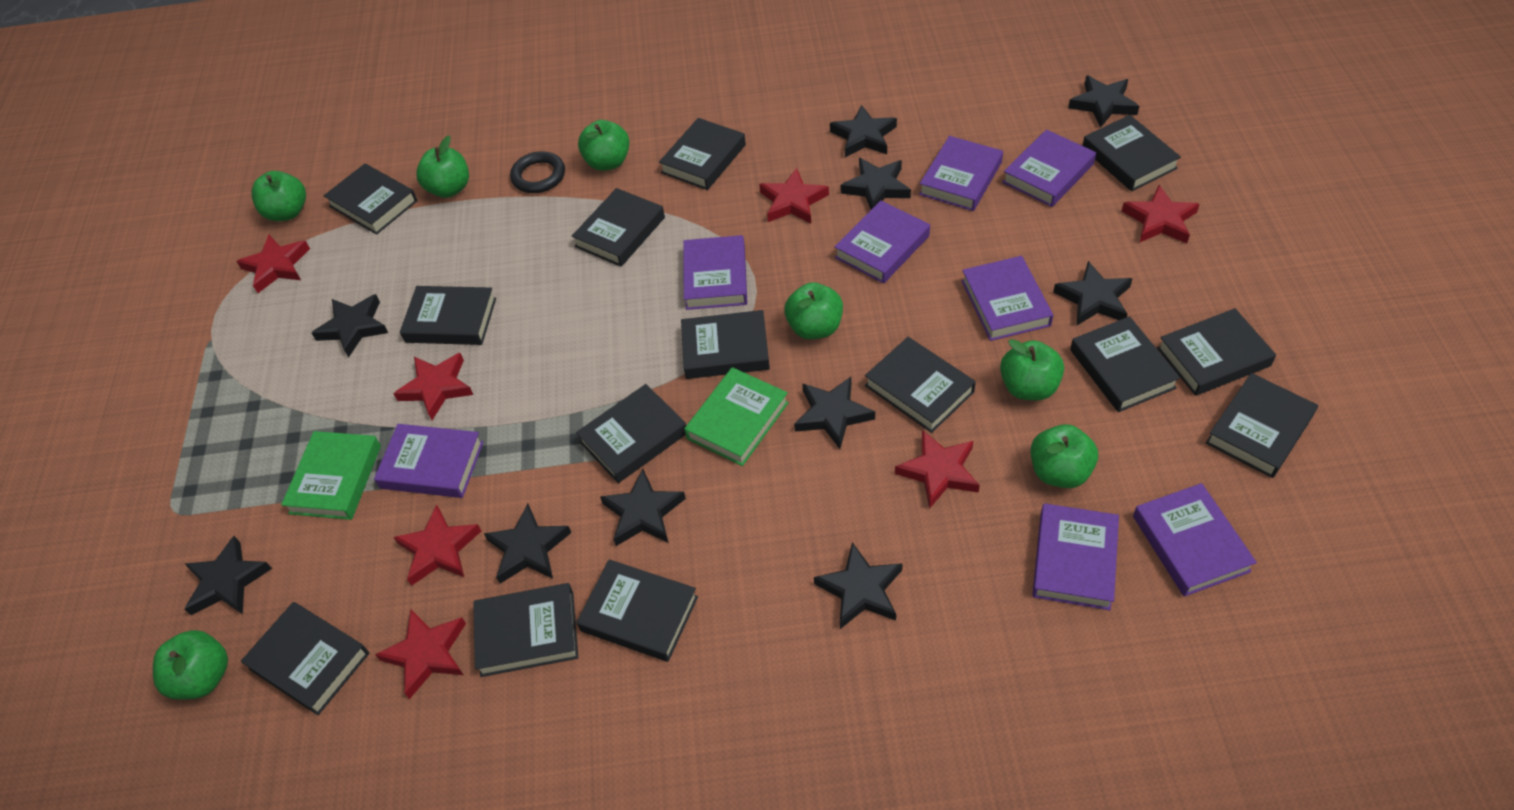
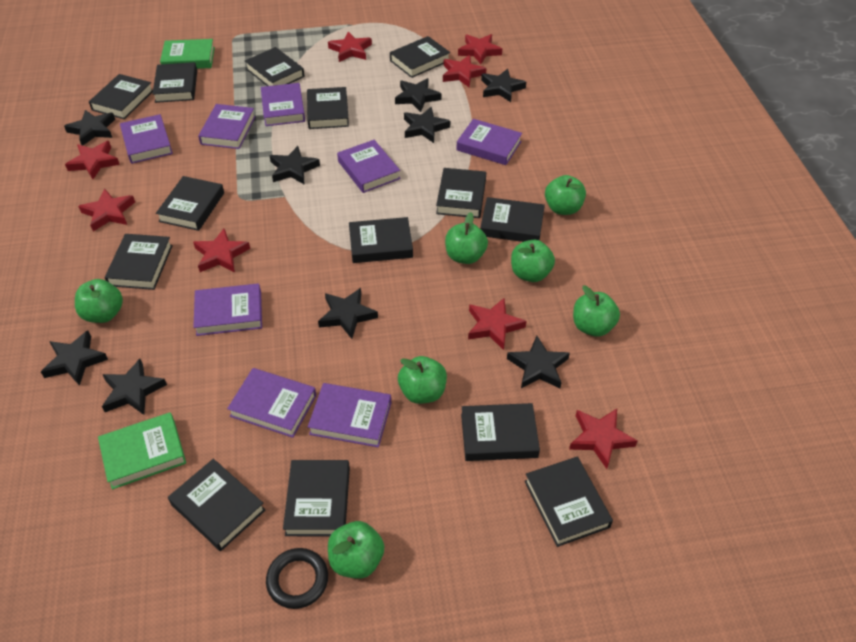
black star: [184,536,272,615] [312,294,388,358] [484,504,571,584] [600,469,686,546] [794,377,875,449] [814,542,903,629] [830,105,897,157] [841,158,911,210] [1053,261,1133,326] [1068,75,1139,128] = 10 -> [41,331,108,386] [64,110,115,146] [102,359,167,415] [269,146,320,184] [318,288,378,339] [395,78,441,112] [404,107,450,143] [481,69,526,102] [507,336,570,388] = 9
red star: [236,235,310,293] [375,610,466,699] [393,353,473,420] [394,505,481,586] [759,168,829,224] [895,430,980,509] [1122,185,1200,244] = 7 -> [65,141,120,179] [78,189,135,231] [193,229,250,272] [328,31,372,62] [443,55,486,87] [458,34,502,64] [468,298,526,350] [569,409,637,469] = 8

